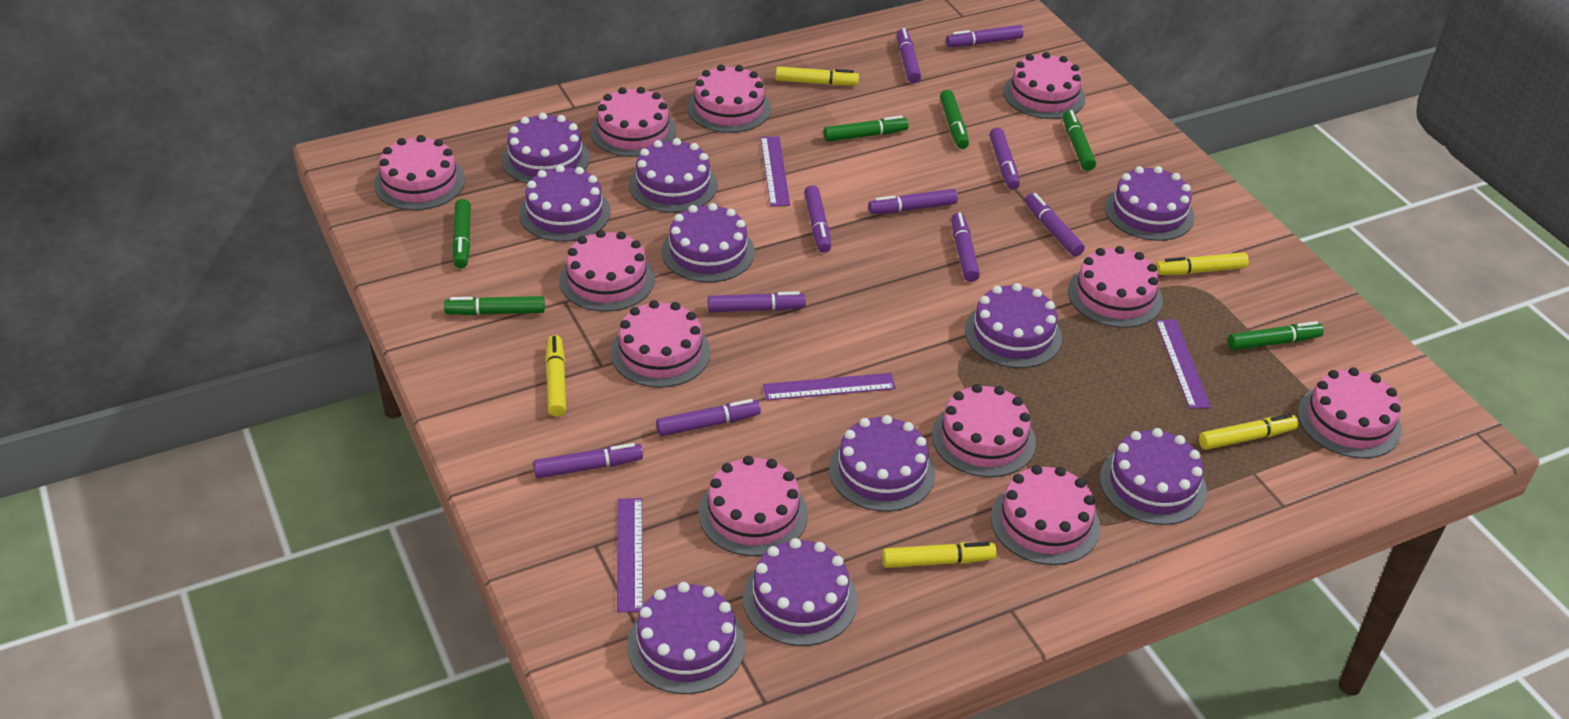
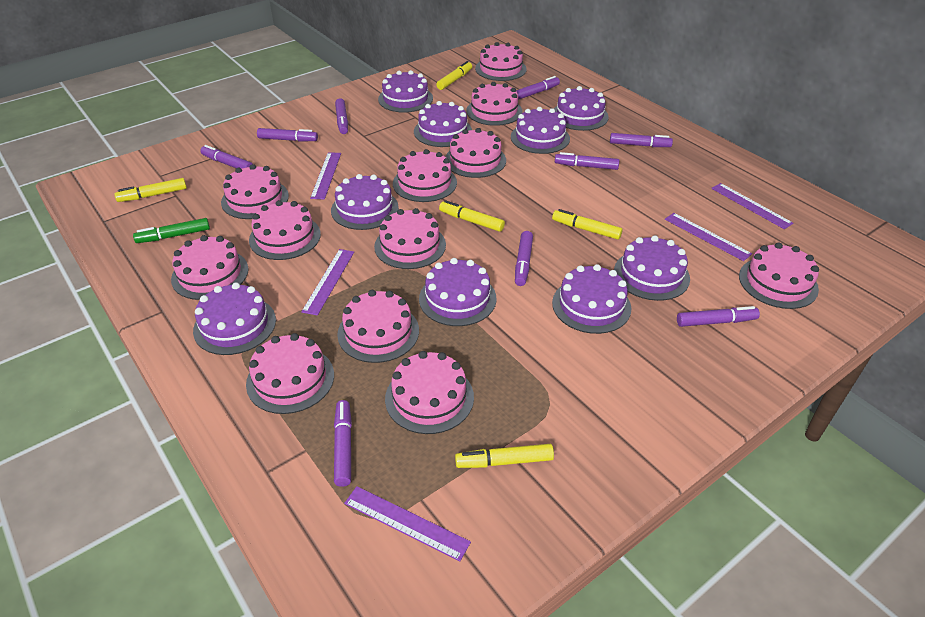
green marker: [444,296,545,316] [452,199,471,268] [823,116,909,142] [940,90,969,149] [1063,110,1096,171] [1228,321,1324,350] = 6 -> [133,218,210,243] = 1
pink cake: [374,135,465,210] [559,230,655,312] [590,87,676,157] [611,300,711,388] [687,64,771,133] [699,456,808,556] [932,384,1036,477] [991,465,1100,565] [1003,52,1086,119] [1068,246,1163,328] [1298,367,1402,459] = 11 -> [171,235,249,300] [221,164,289,219] [246,333,334,414] [249,200,321,260] [337,290,419,363] [374,208,446,269] [385,351,474,434] [393,149,457,202] [445,128,506,178] [466,82,522,126] [475,42,527,81] [739,242,819,309] = 12
purple cake: [502,113,590,184] [519,165,611,242] [627,582,745,694] [629,138,718,213] [662,203,755,283] [743,538,858,646] [829,415,935,512] [965,283,1062,368] [1100,428,1207,525] [1105,166,1195,241] = 10 -> [193,282,276,355] [331,174,399,230] [378,70,433,113] [414,101,472,147] [419,258,497,326] [511,107,570,154] [552,264,631,334] [554,86,609,131] [614,235,690,301] = 9
purple marker: [533,443,643,478] [656,399,761,436] [708,291,806,312] [804,185,831,253] [868,189,958,214] [897,28,921,83] [946,25,1024,47] [951,212,980,282] [989,128,1020,190] [1025,193,1085,257] = 10 -> [200,145,252,169] [257,128,318,142] [334,400,352,487] [335,98,348,134] [515,231,533,286] [516,76,560,100] [555,152,619,170] [610,133,673,147] [677,306,760,327] = 9
purple ruler: [617,498,643,612] [761,136,790,206] [763,373,896,400] [1156,319,1211,409] = 4 -> [301,249,354,316] [310,152,341,200] [344,486,471,561] [665,213,752,261] [711,183,793,229] = 5

